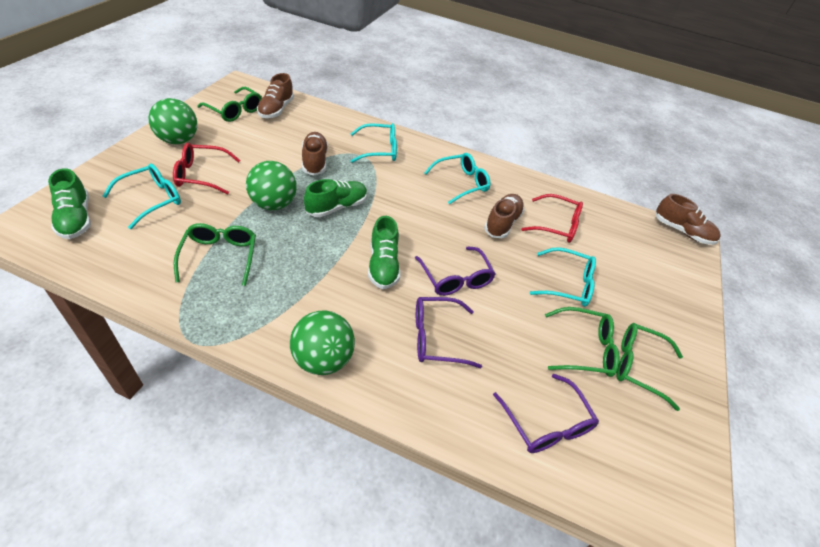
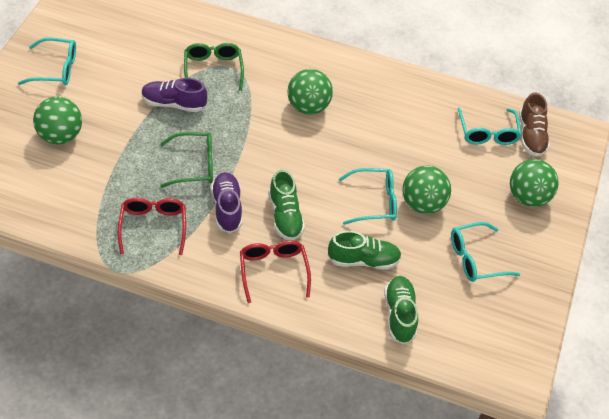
brown shoe: [257,73,294,118] [302,132,328,176] [484,194,525,238] [655,194,721,245] = 4 -> [519,92,550,157] = 1
green ball: [148,98,197,144] [246,161,297,210] [290,310,355,375] = 3 -> [33,97,82,144] [287,69,333,115] [402,165,451,214] [510,159,559,207] = 4
green glasses: [174,223,256,286] [197,87,262,122] [545,307,620,377] [616,323,683,411] = 4 -> [160,132,213,188] [184,43,244,91] = 2
purple glasses: [415,247,495,296] [416,297,482,368] [493,374,599,453] = 3 -> none = 0
purple shoe: none = 0 -> [141,78,207,112] [211,172,242,233] = 2

